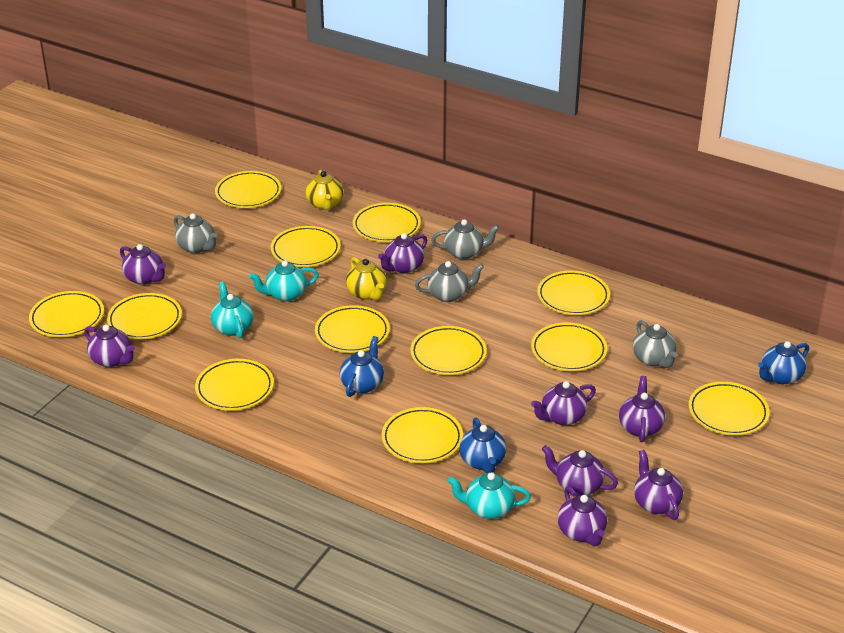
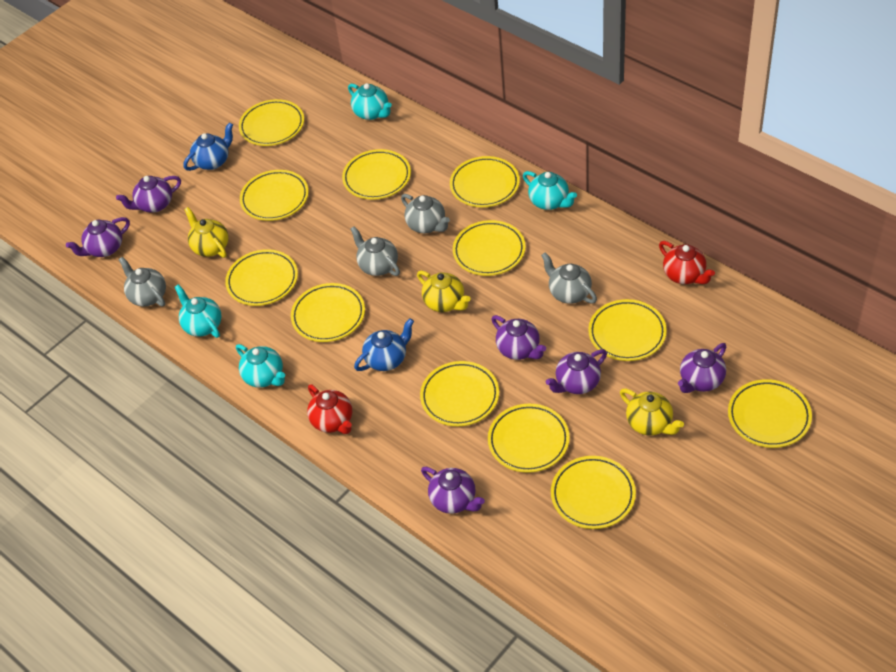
blue teapot: [340,336,384,397] [459,418,507,473] [758,341,809,384] = 3 -> [184,122,233,171] [354,318,414,371] = 2
purple teapot: [84,325,135,367] [120,244,166,285] [378,233,427,274] [531,381,596,425] [542,445,618,496] [557,486,607,546] [619,376,665,442] [634,450,683,520] = 8 -> [66,217,130,257] [116,176,181,213] [421,467,485,514] [491,315,546,360] [546,349,607,394] [678,343,726,393] = 6
red teapot: none = 0 -> [307,384,352,434] [659,241,715,284] = 2
turquoise teapot: [211,281,254,338] [249,260,319,302] [448,472,531,519] = 3 -> [175,284,221,338] [236,344,285,388] [348,83,392,120] [523,171,577,210] = 4
yellow teapot: [305,170,343,210] [346,257,387,300] = 2 -> [184,207,228,258] [417,271,471,312] [620,389,684,436] = 3

